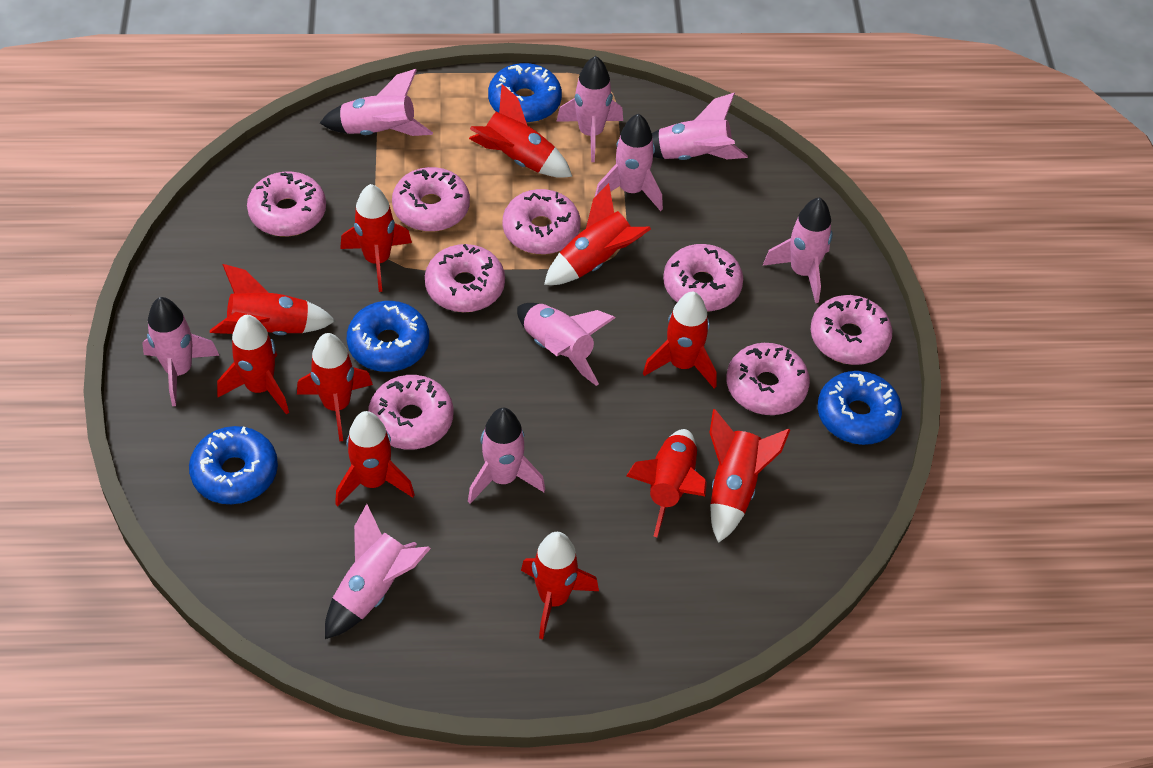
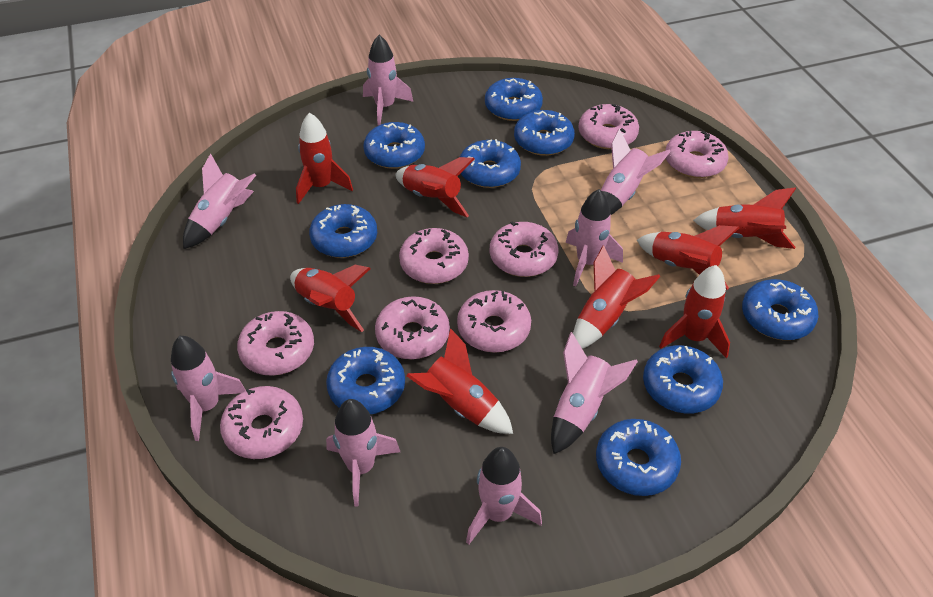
blue donut: [189,426,278,504] [347,301,429,372] [488,63,562,123] [817,371,902,445] = 4 -> [309,204,377,258] [326,347,405,414] [363,122,425,169] [460,139,521,188] [485,78,543,121] [514,110,575,156] [596,419,681,496] [643,345,723,414] [742,279,818,340] = 9
pink rocket: [142,297,219,406] [320,69,433,136] [325,504,431,639] [468,408,545,504] [517,303,615,386] [556,56,623,162] [595,114,663,211] [652,93,748,160] [763,197,833,303] = 9 -> [171,336,246,441] [183,153,256,249] [326,399,400,507] [363,35,413,126] [466,447,542,545] [551,332,638,454] [566,189,623,286] [601,129,671,215] = 8
red rocket: [210,264,335,335] [217,315,289,415] [297,333,373,442] [335,411,415,507] [340,184,412,292] [469,84,572,178] [521,532,599,639] [544,183,651,285] [626,429,707,537] [643,292,717,389] [709,409,790,543] = 11 -> [290,265,371,332] [296,113,353,204] [395,157,475,217] [406,328,513,434] [573,245,661,349] [637,225,739,290] [659,265,730,358] [693,187,796,249] = 8

